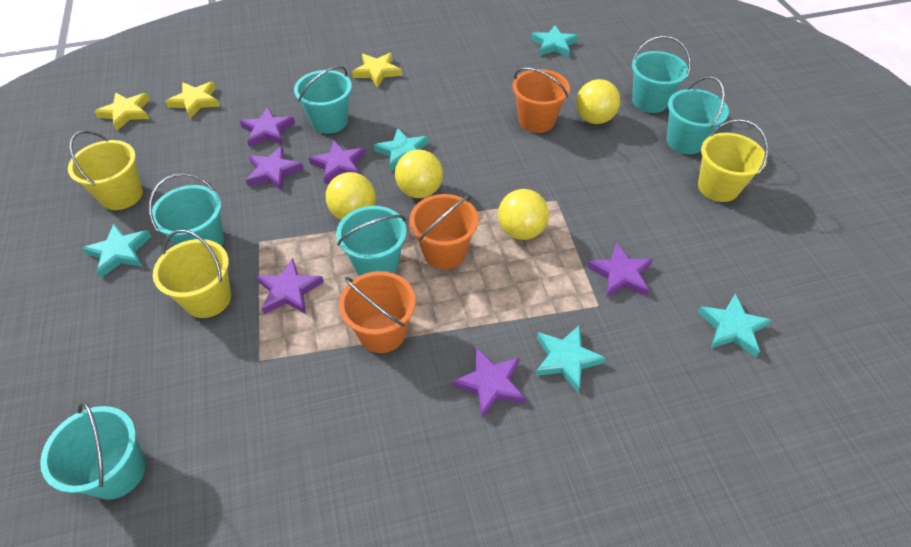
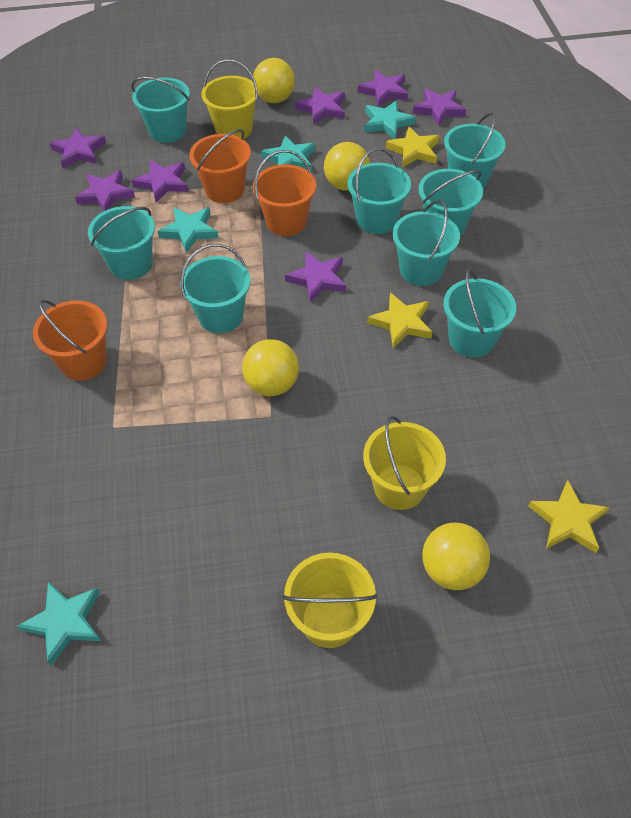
purple star: [240,107,295,147] [246,146,304,191] [256,258,324,314] [309,140,366,185] [452,348,526,418] [587,242,653,298] = 6 -> [50,127,106,168] [75,170,135,211] [132,160,189,203] [285,251,347,303] [295,87,345,125] [358,70,408,107] [413,89,466,127] = 7
turquoise bucket: [40,401,146,500] [149,173,224,246] [294,66,352,134] [336,206,407,276] [632,36,690,113] [667,76,729,154] = 6 -> [88,206,155,280] [131,77,190,143] [180,244,250,333] [348,148,411,234] [393,200,460,286] [418,169,483,236] [443,269,516,358] [444,112,506,189] = 8
turquoise star: [82,224,152,278] [374,128,428,171] [531,25,578,57] [535,325,606,392] [698,294,771,357] = 5 -> [17,582,101,666] [158,207,218,253] [261,135,315,172] [364,101,416,139] = 4

